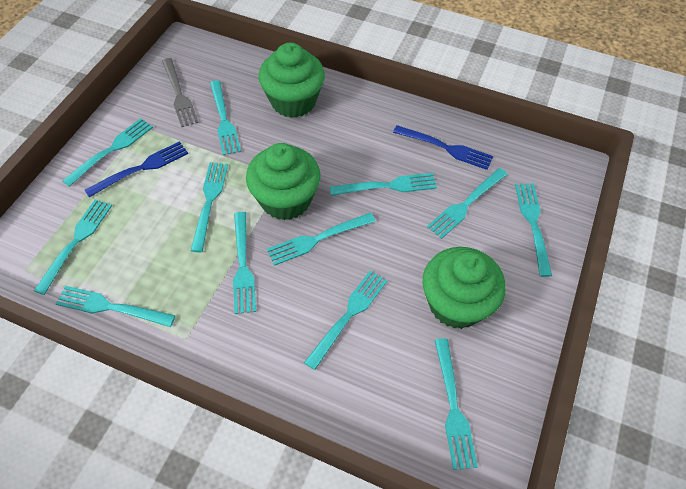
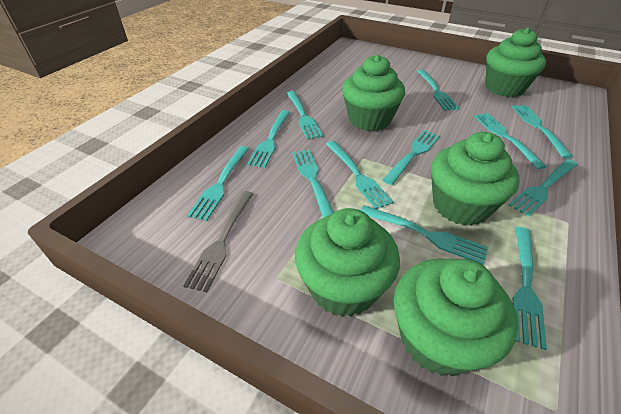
blue fork: [85,141,188,197] [393,125,493,170] = 2 -> none = 0
green cupcake: [246,143,321,220] [259,43,325,118] [423,247,506,329] = 3 -> [295,208,400,317] [342,55,405,131] [394,259,518,376] [431,132,519,226] [485,28,546,97] = 5

